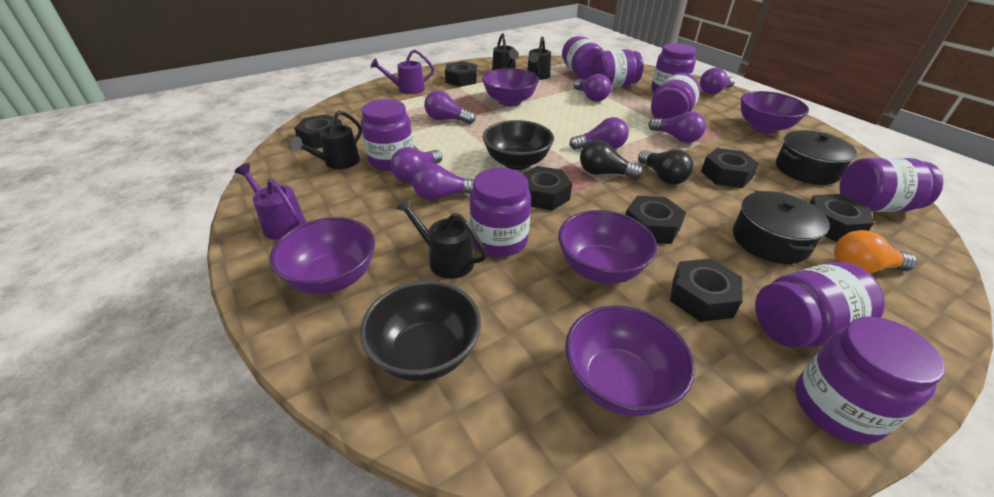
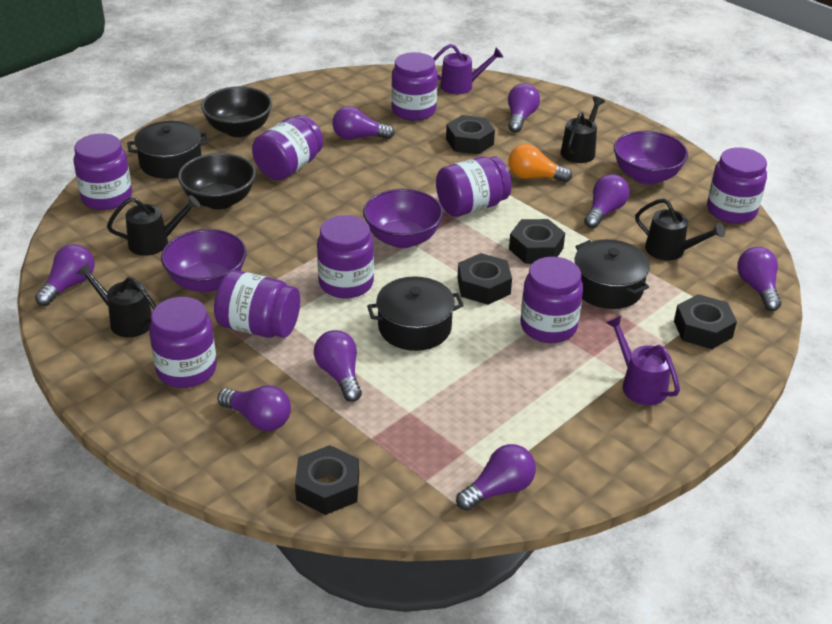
black light bulb: [580,140,643,179] [638,149,694,185] = 2 -> none = 0
black nut: [294,114,342,149] [445,61,477,87] [523,166,572,211] [626,196,686,244] [670,259,743,322] [701,148,759,188] [809,194,874,241] = 7 -> [295,445,359,515] [446,115,495,154] [457,253,512,305] [509,219,565,264] [674,294,737,349] = 5
black pot: [733,191,830,264] [776,130,857,185] = 2 -> [127,121,209,179] [367,276,464,351] [575,239,650,309] = 3
purple bowl: [270,217,375,294] [482,68,539,106] [558,210,657,284] [565,305,695,416] [741,91,809,134] = 5 -> [161,229,247,292] [363,189,443,248] [614,131,688,185] = 3
purple light bulb: [390,147,442,183] [412,163,474,200] [424,90,475,124] [569,117,629,150] [574,74,611,102] [649,111,706,143] [700,68,735,94] = 7 -> [35,244,94,306] [217,385,291,431] [314,330,362,402] [332,106,395,140] [456,444,536,511] [508,83,540,133] [584,174,630,228] [737,247,781,311] = 8

